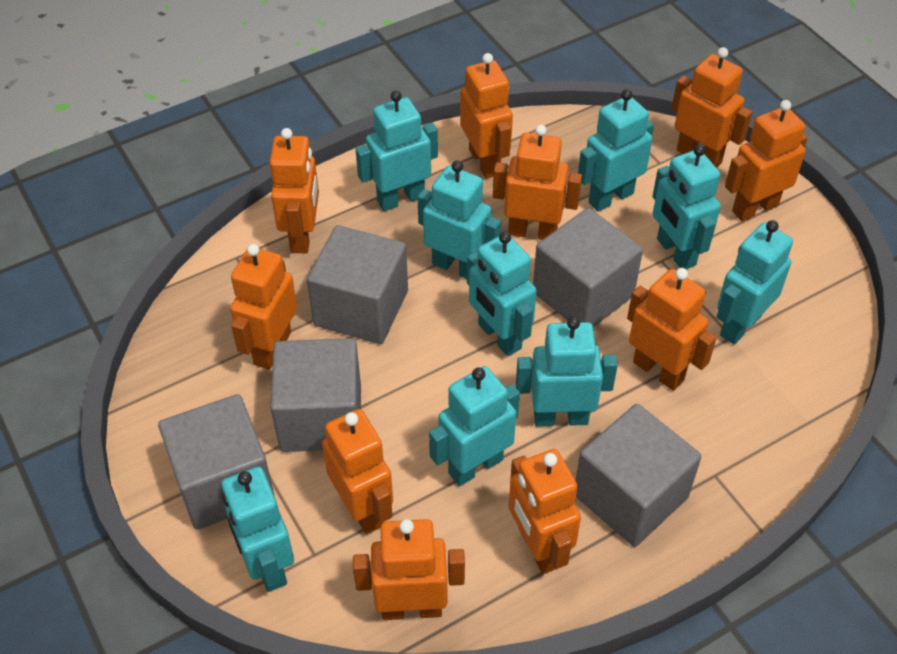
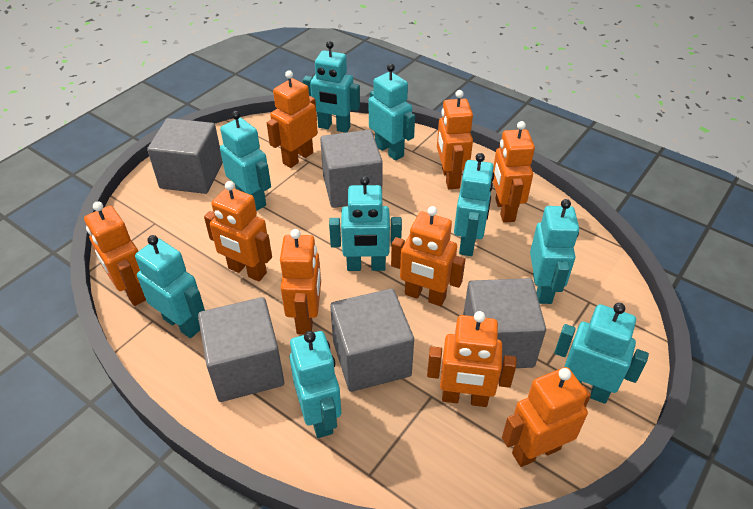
orange robot: [230,244,297,370] [270,128,319,253] [322,409,393,534] [353,519,465,620] [460,53,513,179] [493,125,582,240] [509,449,581,574] [627,268,717,391] [672,47,753,168] [725,100,808,221] = 10 -> [84,201,146,306] [204,181,272,282] [267,70,318,168] [280,229,321,334] [391,206,465,306] [427,311,516,407] [437,90,473,189] [493,121,535,223] [502,367,591,467] = 9

